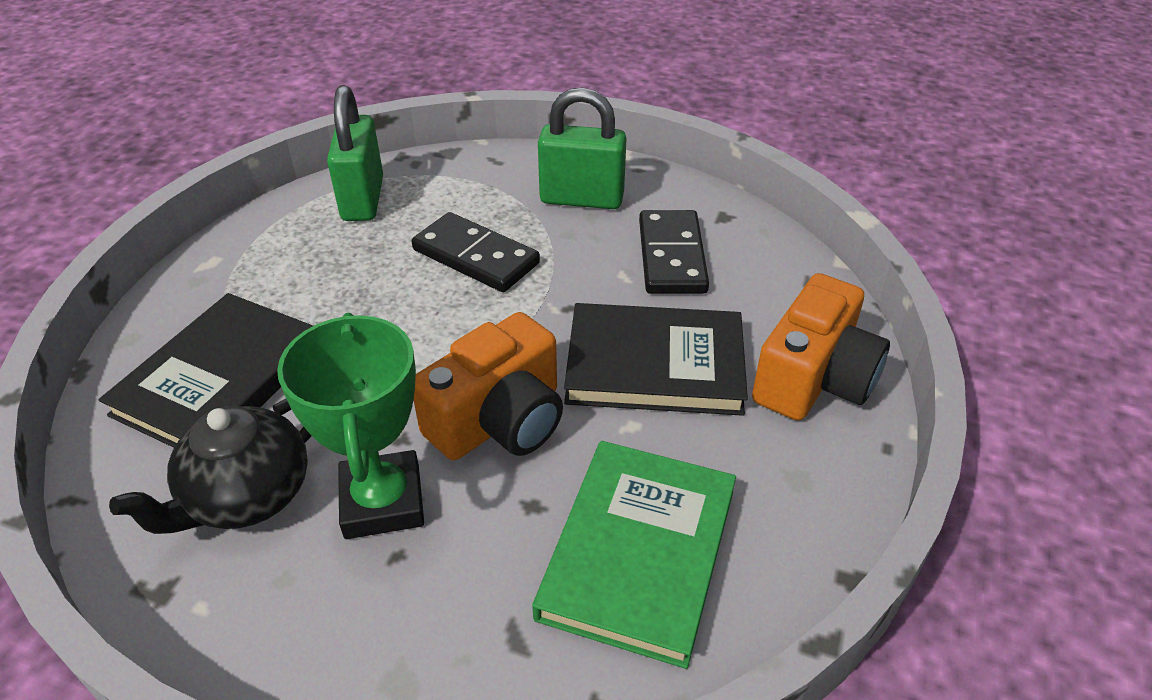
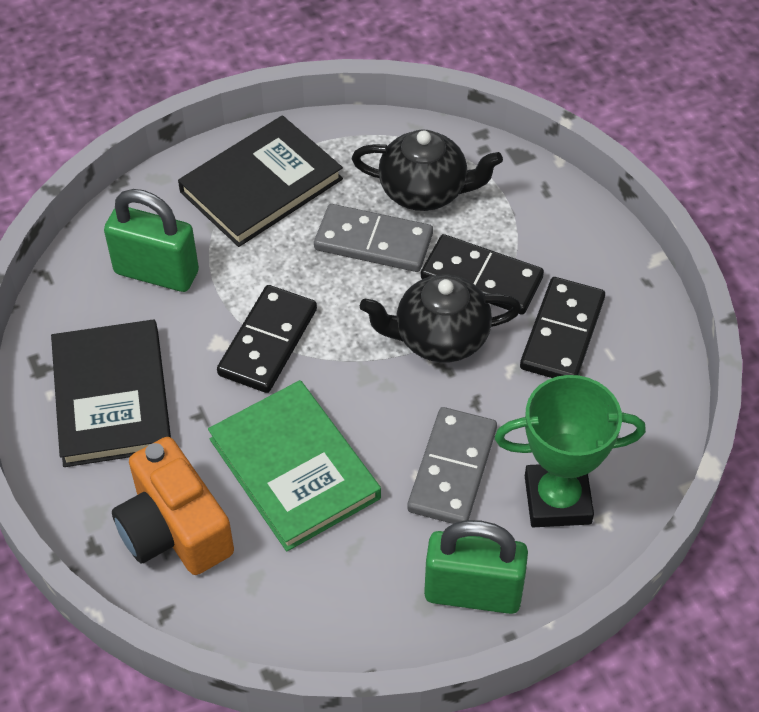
black domino: [412,212,540,292] [639,210,709,294] = 2 -> [217,285,317,393] [421,234,544,315] [520,277,605,378] = 3
black teapot: [109,399,312,534] = 1 -> [351,130,503,211] [360,275,522,363] = 2
grey domino: none = 0 -> [314,204,433,272] [407,407,497,524] = 2
orange camera: [414,312,563,460] [752,273,890,421] = 2 -> [112,437,234,575] = 1

